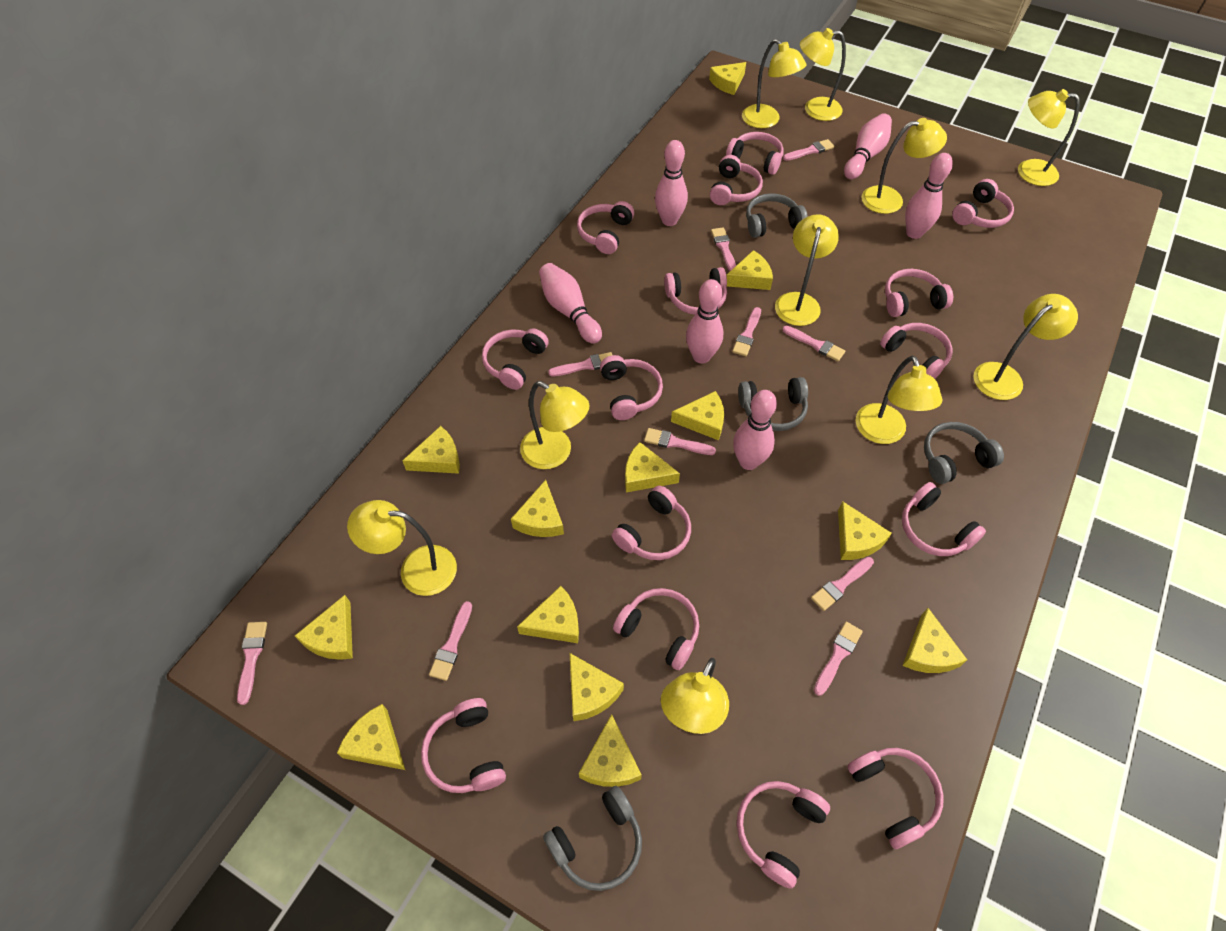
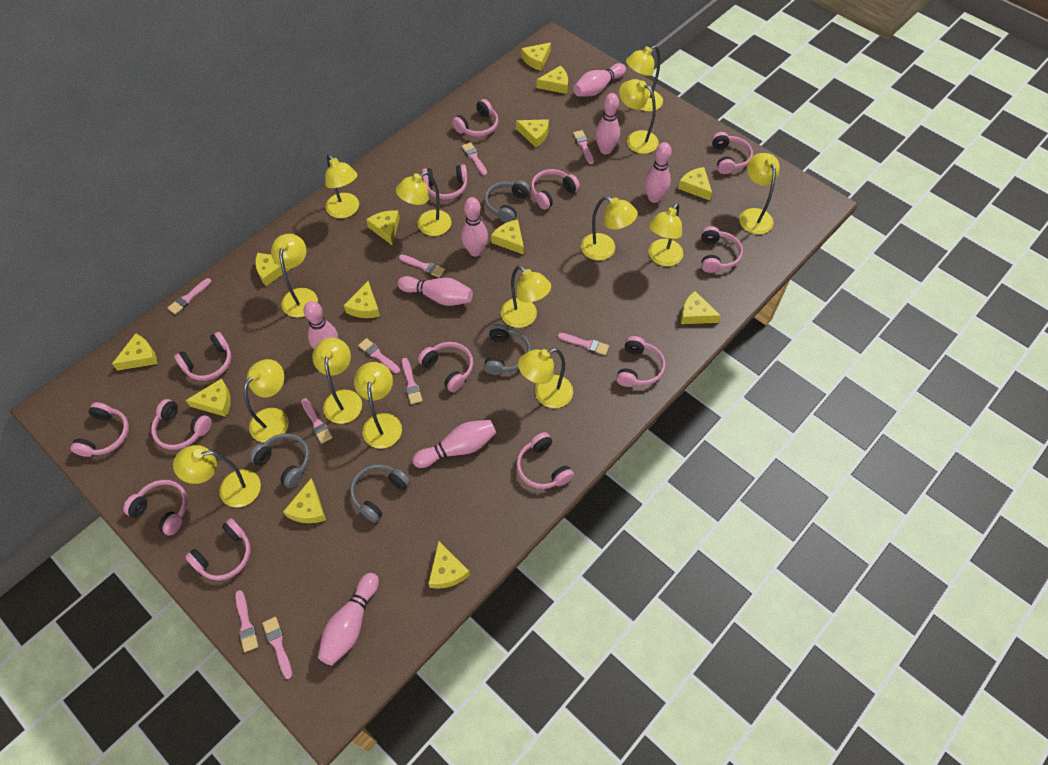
pink bowling pin: [539,263,602,344] [655,140,688,226] [686,279,723,363] [733,390,777,470] [844,113,892,179] [905,153,953,239] = 6 -> [304,301,338,349] [318,573,379,665] [397,276,473,306] [412,420,496,468] [461,197,488,257] [573,63,626,96] [595,93,620,155] [644,142,672,203] = 8
pink headphones: [421,698,506,793] [482,329,549,390] [577,201,634,254] [600,355,663,420] [612,486,691,560] [613,588,699,670] [664,267,727,315] [710,155,763,205] [726,132,783,175] [737,781,830,889] [847,748,944,849] [880,323,953,379] [885,269,953,317] [902,482,986,556] [952,179,1014,228] = 15 -> [70,402,129,457] [123,480,188,535] [151,399,212,450] [174,332,231,381] [185,518,250,581] [418,342,473,392] [422,164,468,200] [452,99,498,137] [516,432,574,489] [531,169,580,210] [616,336,665,387] [701,226,743,273] [711,132,753,174] = 13
yellow lamp: [347,500,457,596] [520,381,589,469] [661,658,729,734] [742,39,806,128] [775,214,839,326] [800,28,846,121] [856,356,943,444] [861,118,947,214] [973,294,1078,400] [1018,89,1080,186] = 10 -> [173,445,261,507] [244,359,289,443] [271,234,318,318] [312,338,362,424] [325,154,359,218] [354,362,402,449] [396,172,452,236] [501,266,551,328] [518,348,573,408] [581,196,638,260] [619,79,659,154] [626,45,663,111] [649,203,683,266] [739,153,780,234] = 14

